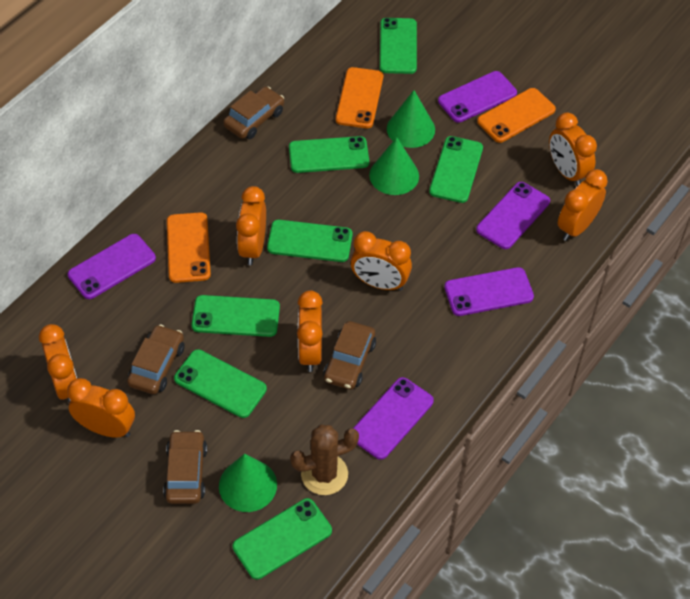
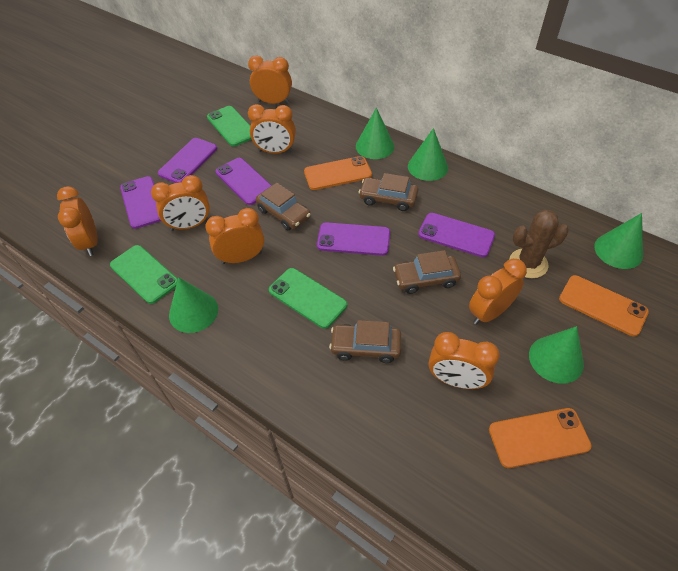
green cone: [219,454,277,512] [369,137,419,195] [387,90,435,148] = 3 -> [169,277,218,333] [356,107,394,159] [408,128,448,181] [529,326,584,384] [594,213,643,269] = 5
green phone: [174,349,267,418] [191,295,280,337] [233,498,332,579] [267,220,353,262] [289,136,369,173] [380,18,417,74] [429,136,483,203] = 7 -> [110,245,178,304] [207,106,252,146] [269,268,347,329] = 3

